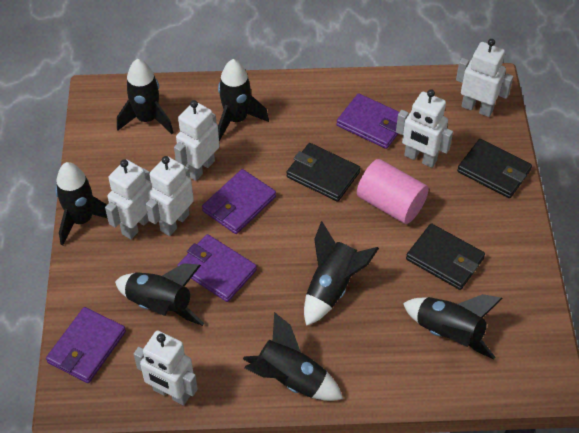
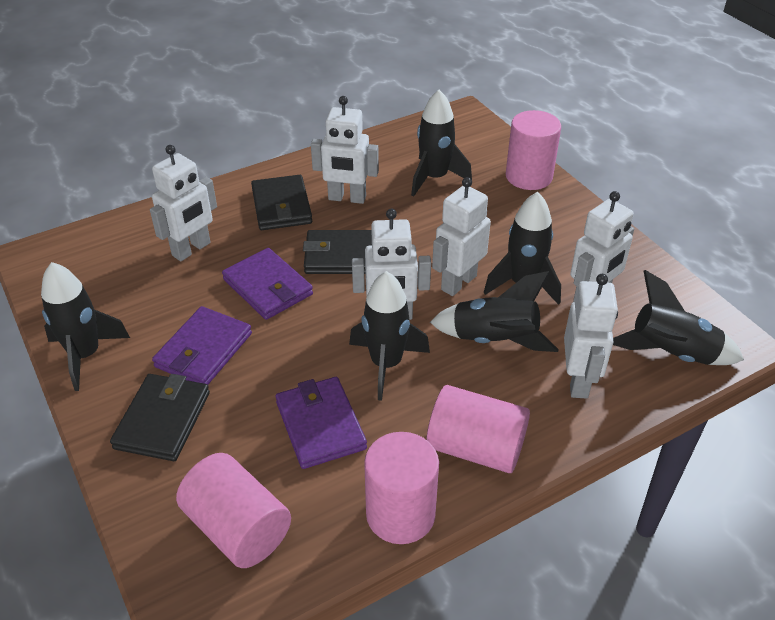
black rocket: [55,162,108,246] [115,263,204,326] [117,59,174,134] [218,59,269,141] [243,312,343,401] [304,221,379,326] [403,294,503,359] = 7 -> [41,262,130,391] [349,271,430,401] [411,90,472,197] [430,271,559,352] [484,192,561,305] [613,270,744,365] = 6
pink cylinder: [357,159,429,224] = 1 -> [176,453,291,568] [364,432,439,544] [426,385,530,473] [506,110,561,190] = 4
purple wallet: [46,307,126,383] [177,234,257,302] [202,169,276,234] [337,93,399,149] = 4 -> [152,306,252,385] [222,248,313,320] [276,377,367,469] = 3

